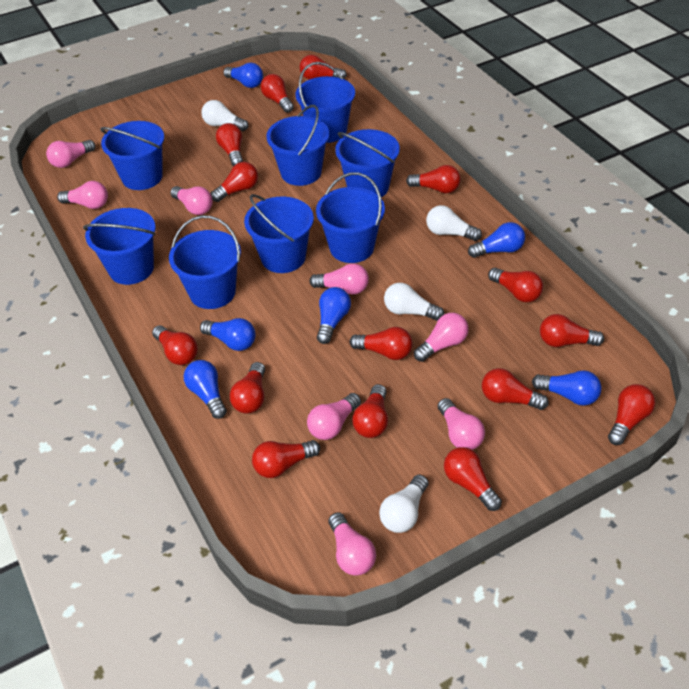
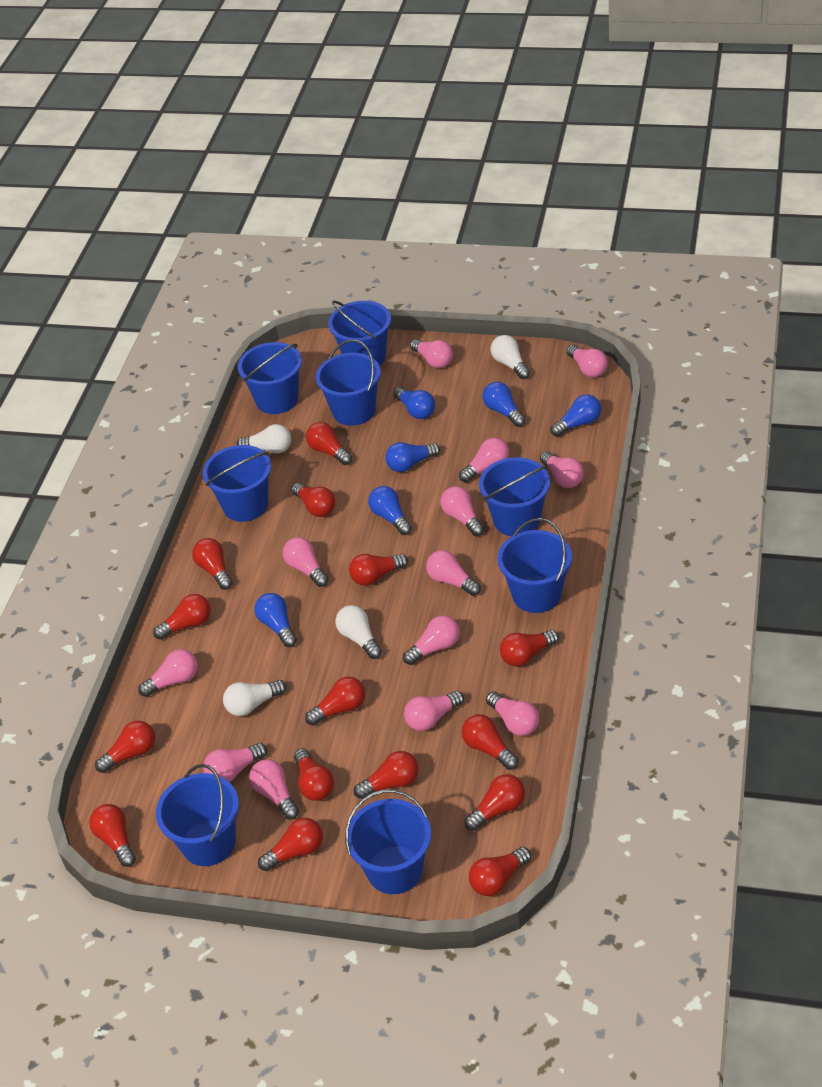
pink light bulb: [46,140,95,168] [57,181,108,209] [170,186,213,215] [307,393,361,440] [309,263,369,295] [329,512,376,576] [414,313,469,362] [438,398,485,450] = 8 -> [138,649,198,697] [203,743,267,782] [249,759,299,819] [283,537,329,587] [403,616,460,665] [404,690,464,731] [410,339,453,368] [426,550,481,596] [440,486,484,536] [459,438,509,483] [486,691,539,736] [540,451,584,488] [566,345,608,377] = 13

